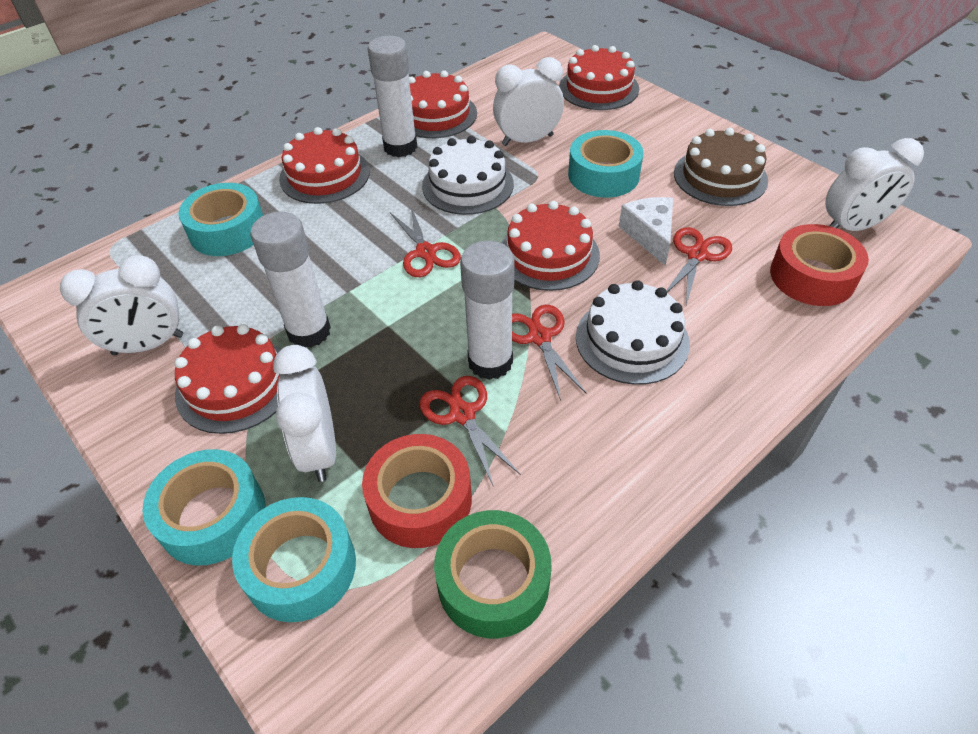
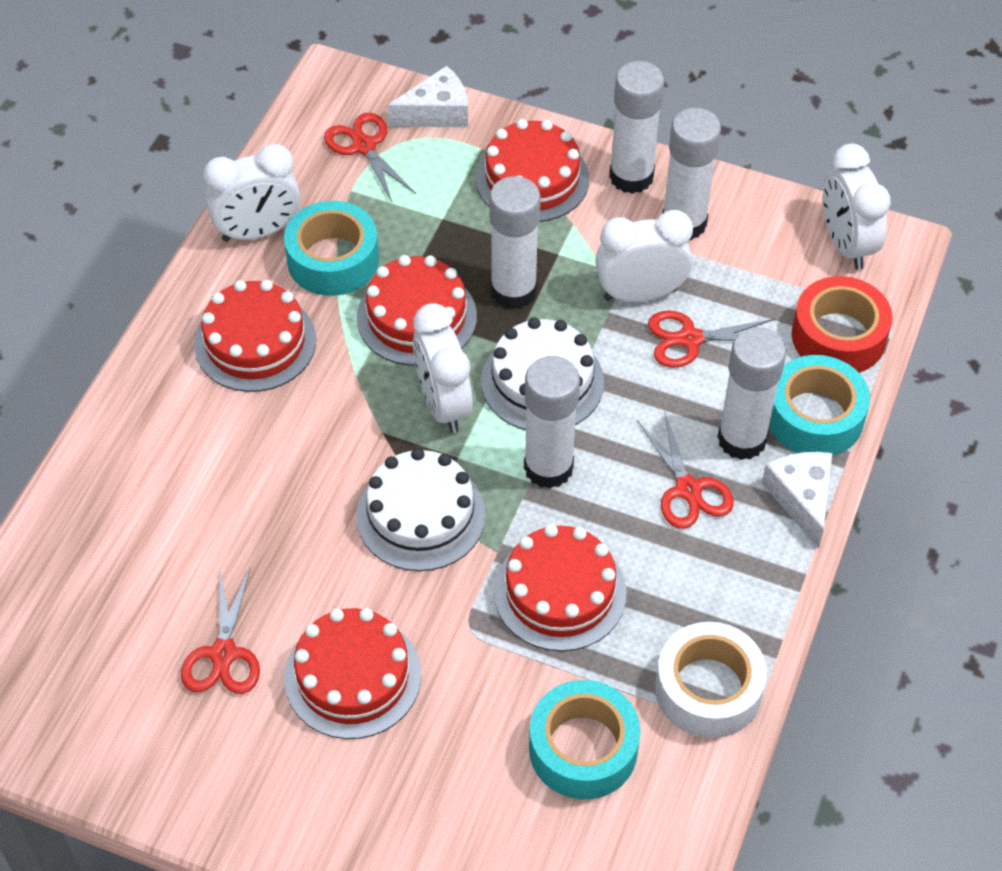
brown cake: [674,128,768,206] = 1 -> none = 0
green tape: [434,510,552,638] = 1 -> none = 0
red tape: [362,434,472,548] [770,224,869,306] = 2 -> [792,276,893,373] = 1
turquoise tape: [142,449,266,565] [178,183,263,256] [232,497,356,622] [568,130,644,198] = 4 -> [284,201,379,296] [529,680,641,799] [769,355,870,456] = 3
white cheese: [619,197,673,266] = 1 -> [387,66,468,127] [762,452,832,548] = 2
white glue stick: [250,212,331,348] [368,36,417,157] [460,241,515,380] = 3 -> [489,176,541,309] [524,356,580,489] [609,61,665,194] [662,108,721,240] [717,327,786,460] = 5
white tape: none = 0 -> [655,622,767,738] = 1

